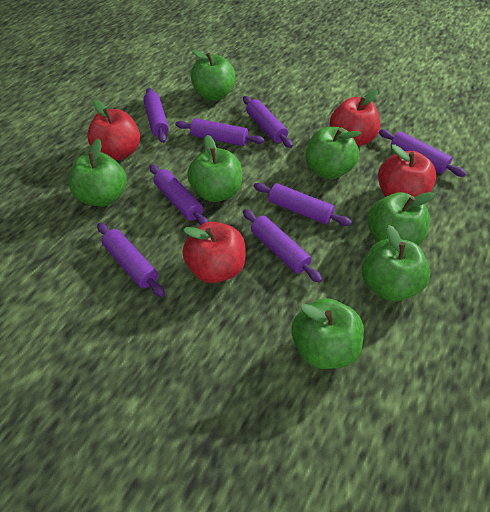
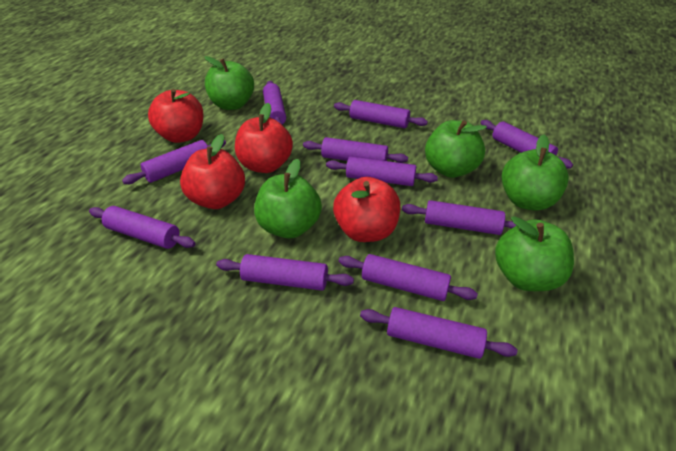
green apple: [69,139,127,206] [187,135,242,202] [191,50,235,101] [292,298,364,369] [305,127,361,179] [362,225,430,301] [367,192,434,246] = 7 -> [205,56,254,110] [254,159,322,238] [425,120,487,178] [495,216,574,291] [502,135,569,211] = 5
purple rolling pin: [97,223,165,297] [143,88,169,143] [149,164,209,225] [176,118,264,146] [243,96,293,148] [243,209,322,283] [254,183,352,226] [379,129,467,177] = 8 -> [89,206,195,249] [122,140,226,184] [216,254,354,291] [263,81,286,125] [303,137,408,163] [326,157,438,186] [334,100,428,128] [339,254,478,301] [360,307,518,359] [402,200,516,235] [481,120,573,168] = 11

